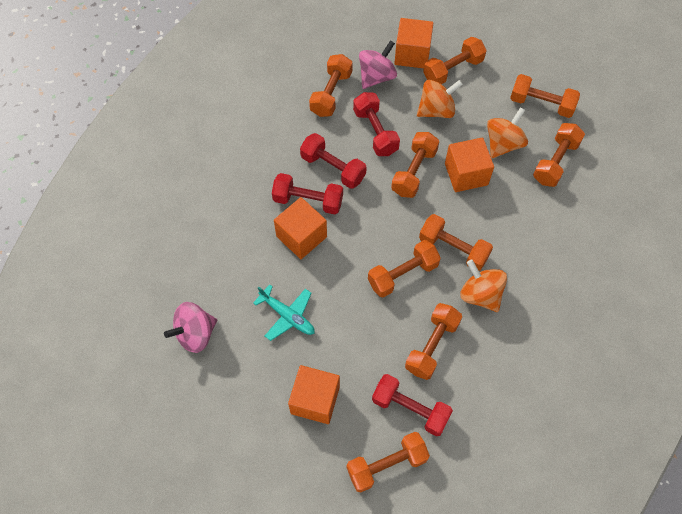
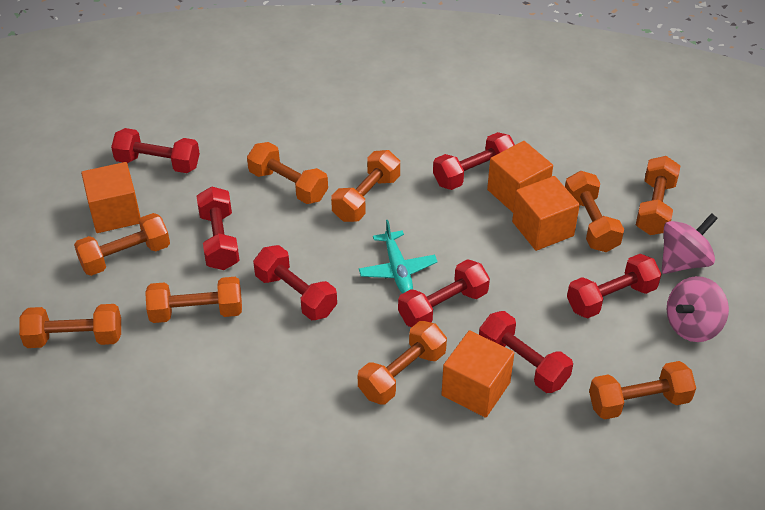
orange spinning top: [417,80,463,118] [460,260,507,312] [487,107,528,158] = 3 -> none = 0
red dumbbell: [272,173,343,214] [300,133,367,189] [353,92,400,156] [372,374,453,436] = 4 -> [111,128,200,173] [197,186,240,270] [253,245,337,320] [398,259,490,328] [433,132,515,190] [479,311,573,393] [567,254,661,318] = 7

